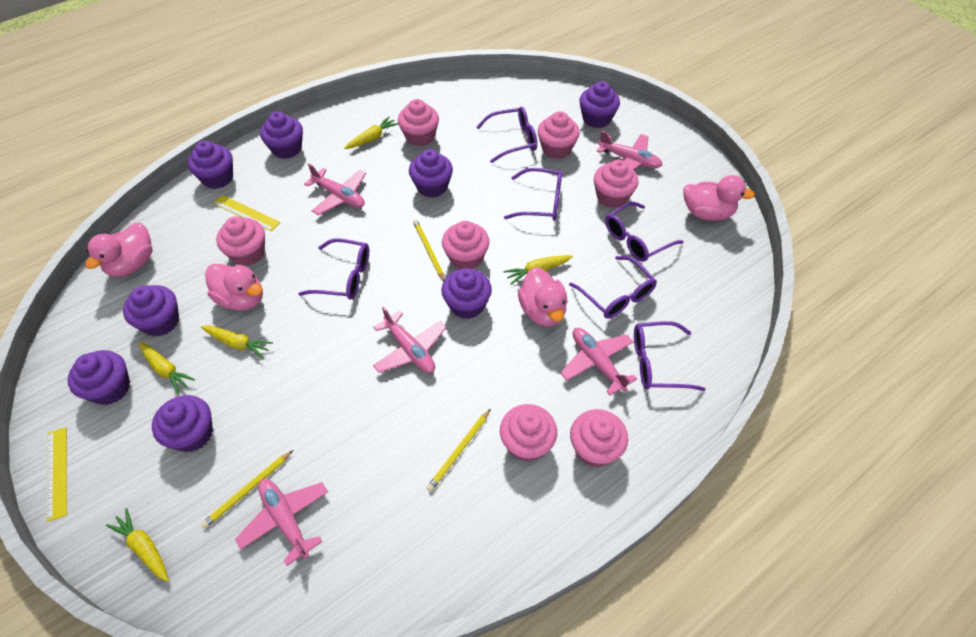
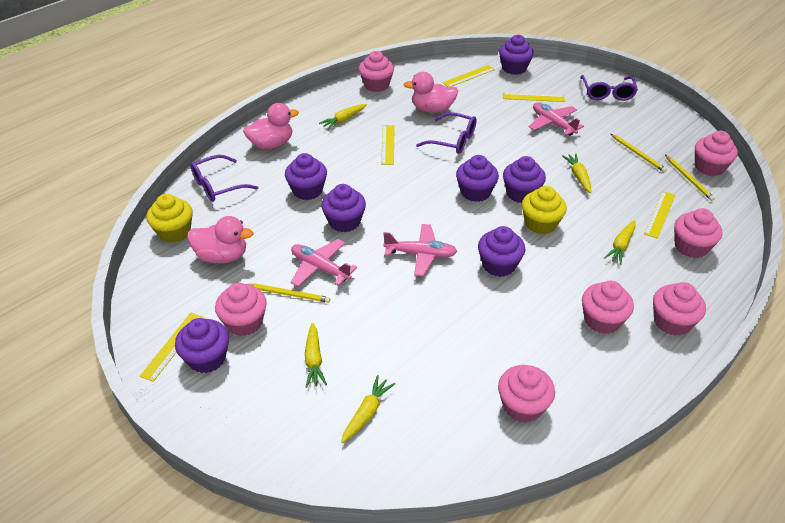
pink duck: [85,223,153,277] [205,264,263,311] [518,267,568,327] [683,175,755,221] = 4 -> [187,216,253,264] [243,103,299,149] [403,72,458,113] = 3
pink plane: [235,479,328,566] [304,164,366,215] [373,306,447,373] [560,328,637,395] [596,131,662,170] = 5 -> [291,239,357,287] [383,224,458,276] [529,102,584,136] = 3
purple cupcake: [67,350,130,405] [123,285,179,336] [152,395,213,452] [188,141,233,189] [260,111,303,159] [409,149,453,198] [441,268,492,319] [579,81,620,128] = 8 -> [175,318,229,373] [285,153,327,200] [321,184,366,232] [456,155,499,202] [478,226,525,277] [499,35,534,75] [503,156,546,203] = 7
purple glasses: [298,238,369,300] [477,107,537,163] [504,168,562,221] [569,256,657,319] [605,202,684,262] [634,321,706,391] = 6 -> [190,155,259,202] [416,112,477,154] [580,75,638,101] = 3
yellow cupcake: none = 0 -> [147,194,193,243] [522,186,567,234] = 2
yellow ruler: [47,427,67,522] [213,195,281,232] = 2 -> [140,312,204,382] [381,125,395,165] [442,65,495,87] [503,92,565,102] [644,191,675,239] = 5

